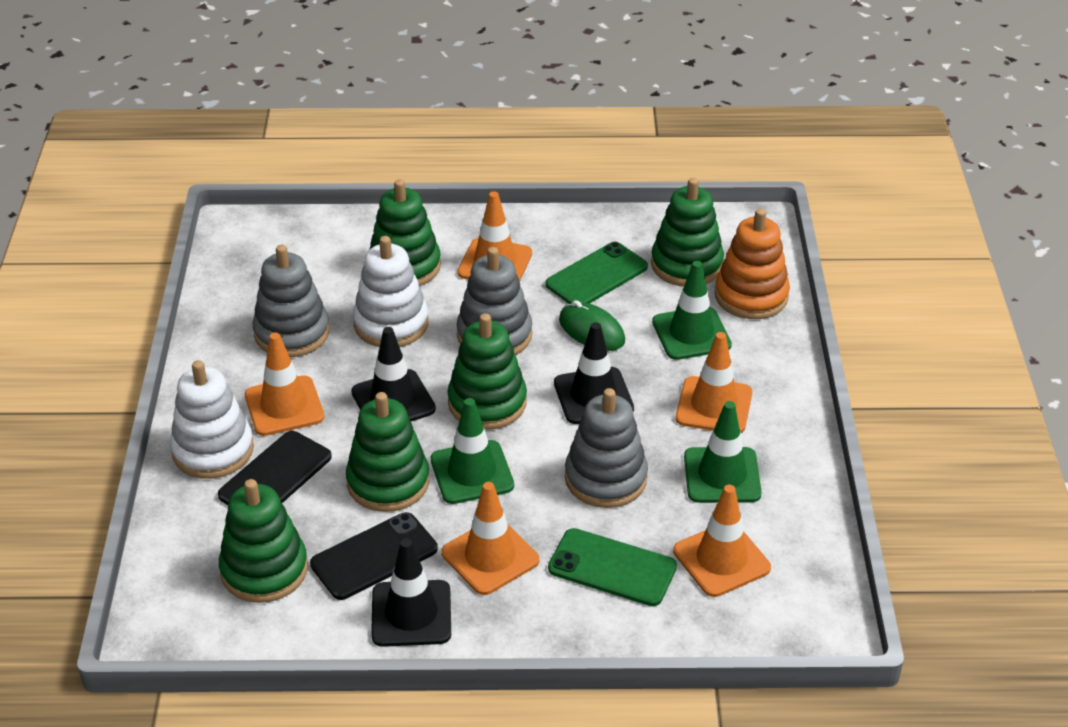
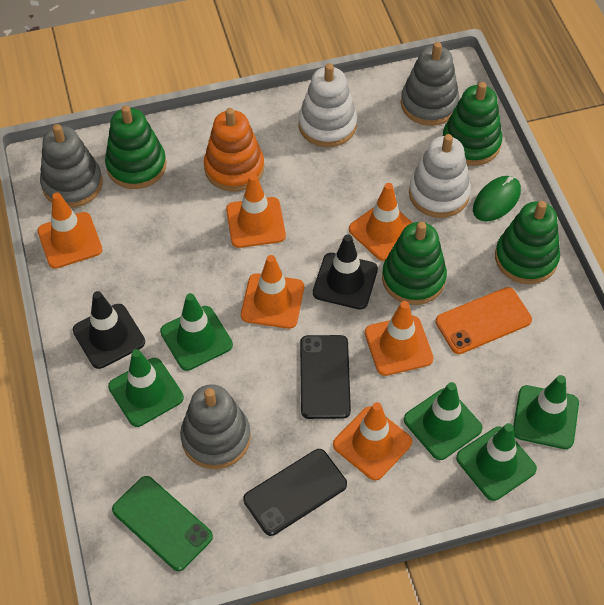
black traffic cone: [351,327,436,421] [371,539,451,647] [554,322,634,424] = 3 -> [73,291,145,369] [313,234,378,310] = 2
green phone: [545,242,648,304] [548,528,677,606] = 2 -> [112,476,213,571] = 1
green stacking toy: [219,479,308,603] [346,392,429,512] [369,179,441,286] [448,313,527,430] [651,178,724,287] = 5 -> [105,105,166,189] [382,222,447,305] [443,82,502,166] [495,201,560,284] = 4
green traffic cone: [431,398,514,504] [652,261,732,360] [684,401,762,503] = 3 -> [108,349,184,427] [160,293,233,371] [404,382,482,460] [456,423,537,501] [513,375,579,449] = 5
orange phone: none = 0 -> [435,287,532,354] = 1
orange traffic cone: [245,332,324,436] [442,482,539,595] [457,191,532,281] [673,485,771,597] [676,332,752,433] = 5 -> [38,192,102,269] [226,174,286,248] [241,255,304,329] [333,402,412,481] [349,183,412,261] [365,301,434,376] = 6

